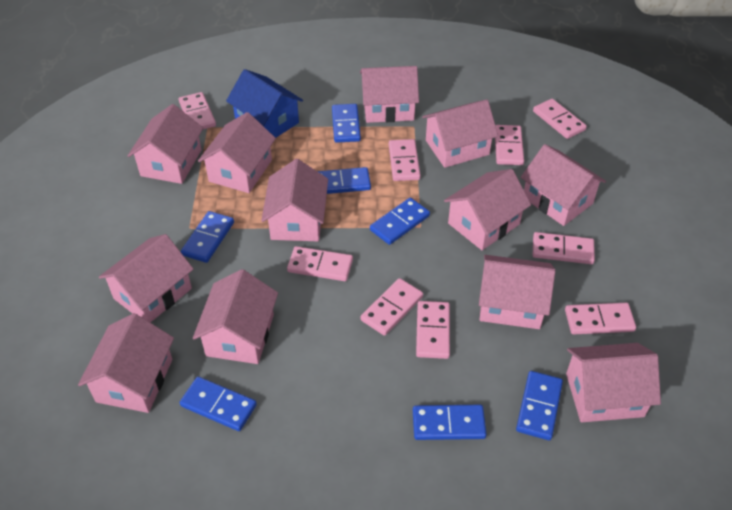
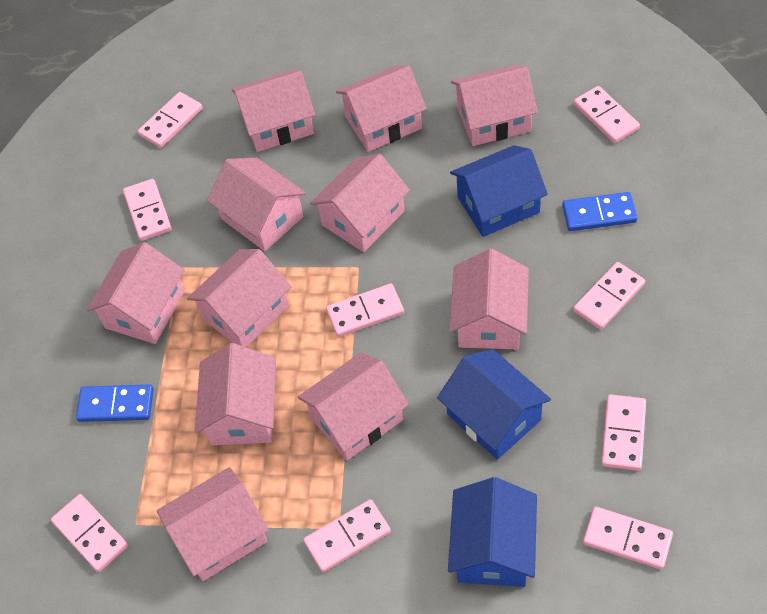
blue domino: [180,377,257,431] [181,211,234,263] [317,167,371,194] [332,104,361,143] [370,198,430,245] [413,405,487,440] [516,371,563,440] = 7 -> [76,384,153,422] [562,192,637,231] = 2
blue house: [226,69,303,138] = 1 -> [437,349,551,460] [448,477,537,587] [450,145,548,237] = 3
pink house: [78,313,174,413] [99,234,193,323] [128,104,203,184] [193,269,278,364] [198,112,276,193] [261,159,328,241] [360,66,419,123] [422,99,498,168] [444,169,531,250] [479,255,555,329] [521,144,606,226] [566,343,661,422] = 12 -> [87,242,185,344] [157,467,269,581] [187,249,292,347] [195,343,276,445] [207,158,306,251] [232,69,315,152] [298,352,409,461] [310,154,410,252] [336,66,427,152] [450,249,529,350] [451,64,538,146] = 11

